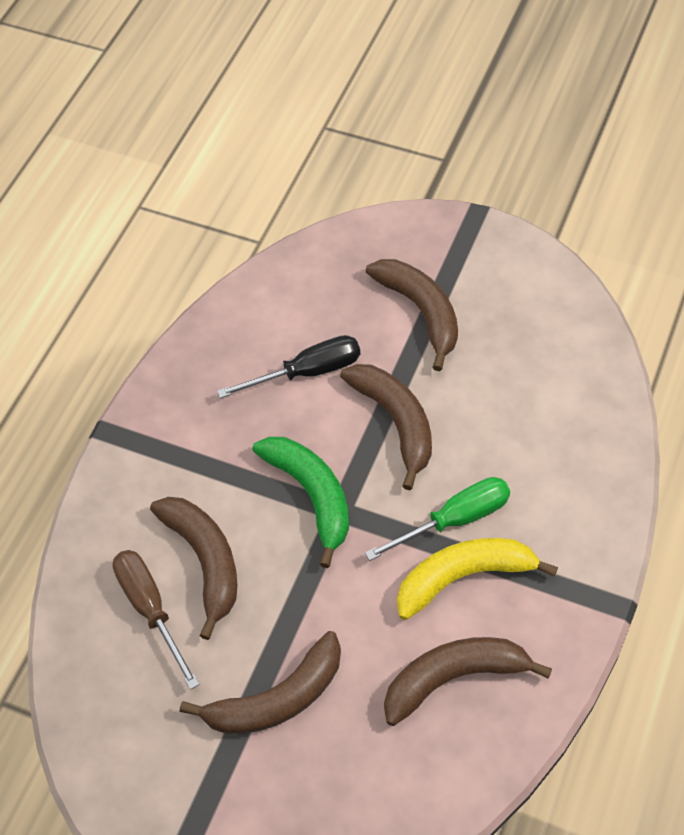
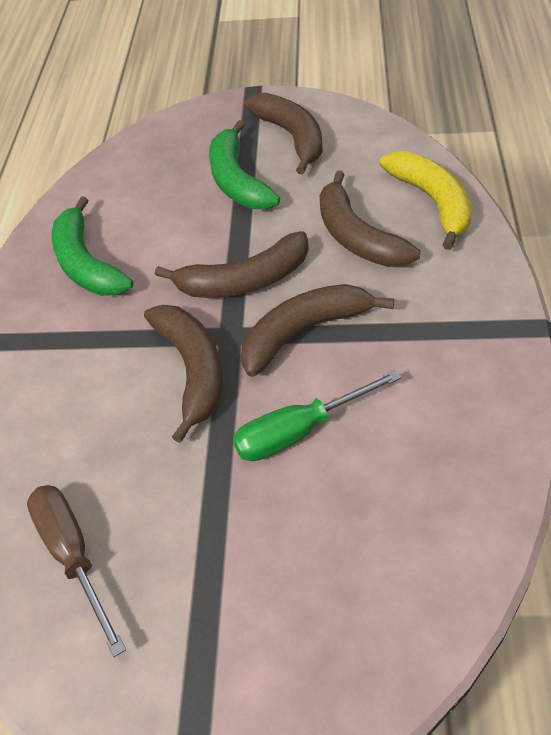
black screwdriver: [217,335,360,398] = 1 -> none = 0
green banana: [253,437,349,568] = 1 -> [52,196,133,296] [209,120,280,209] = 2

